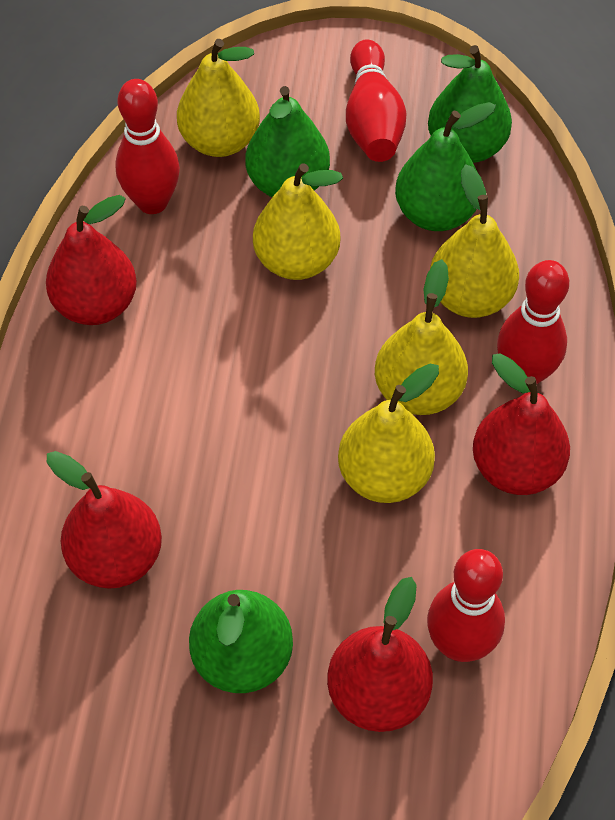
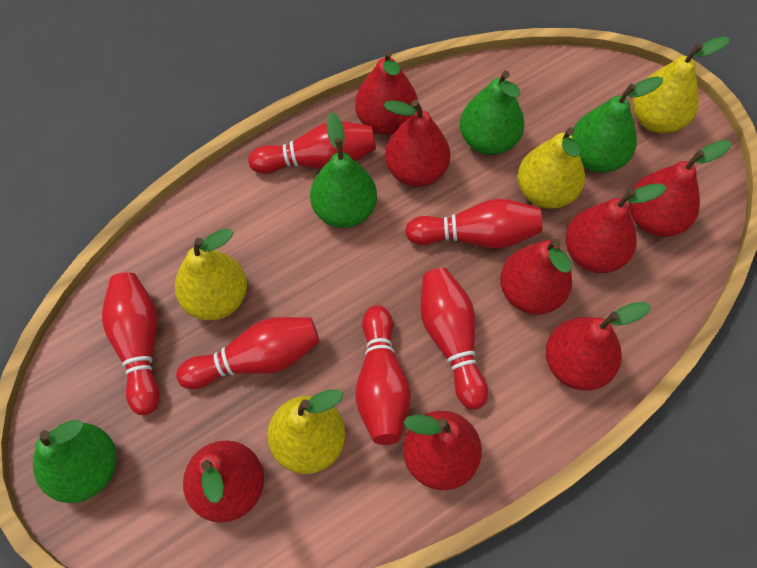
red bowling pin: [115,79,180,214] [346,39,407,162] [427,549,505,662] [497,260,569,384] = 4 -> [102,272,160,415] [176,317,320,389] [248,121,376,174] [356,305,411,445] [405,199,542,249] [420,268,488,409] = 6
red pear: [46,195,137,325] [47,451,162,589] [327,577,433,732] [473,353,570,495] = 4 -> [183,441,264,523] [355,49,418,135] [383,100,450,187] [403,411,482,490] [500,239,572,315] [545,302,651,391] [565,183,667,273] [629,140,731,237] = 8
yellow pear: [177,39,260,157] [253,163,343,280] [338,364,439,503] [375,259,468,415] [430,164,519,318] = 5 -> [175,229,247,320] [268,389,346,474] [517,127,585,209] [632,36,730,133] = 4

